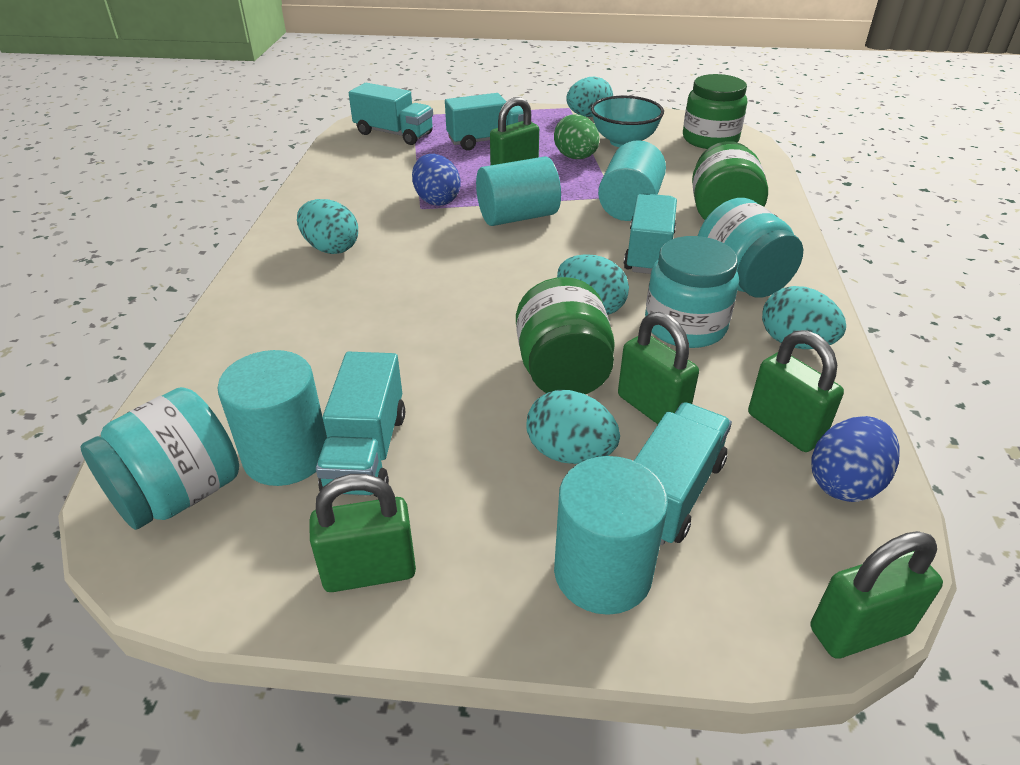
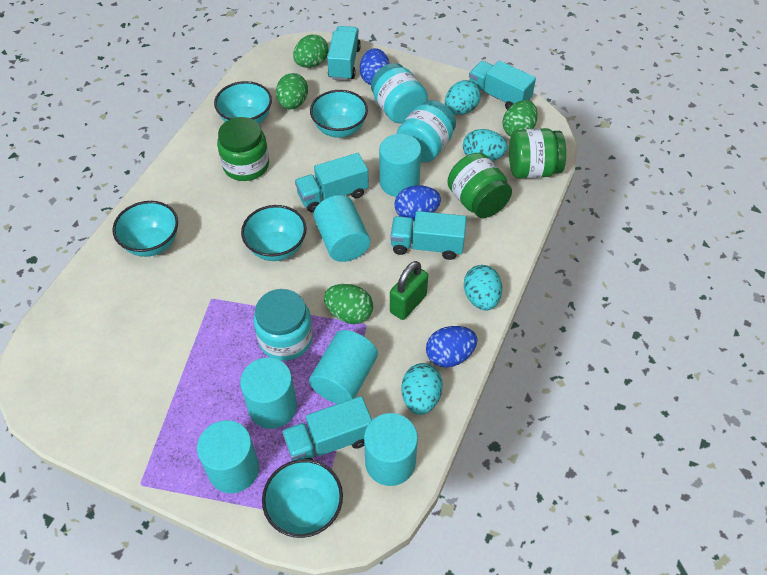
blue egg: [412,154,461,206] [811,416,900,502] = 2 -> [360,48,390,85] [394,185,441,221] [426,326,477,368] = 3
green egg: [554,114,599,159] = 1 -> [276,73,308,109] [293,34,328,68] [324,284,373,324] [503,100,538,137] = 4
green padlock: [310,474,416,592] [490,97,539,165] [618,312,699,424] [748,330,844,452] [811,531,943,659] = 5 -> [390,261,428,320] = 1
turquoise bowl: [591,96,664,147] = 1 -> [112,201,178,257] [214,81,272,124] [241,205,307,261] [262,459,343,538] [310,90,368,138] = 5
turquoise cylinder: [217,350,327,486] [476,156,561,226] [554,456,668,615] [598,140,666,221] = 4 -> [197,420,259,493] [240,357,297,429] [309,330,378,404] [313,195,370,262] [364,413,418,486] [379,134,421,197] = 6
turquoise egg: [297,199,358,254] [526,390,620,464] [557,254,629,315] [566,77,613,117] [762,286,846,349] = 5 -> [401,363,443,415] [445,80,481,115] [463,129,508,161] [464,265,502,311] = 4

